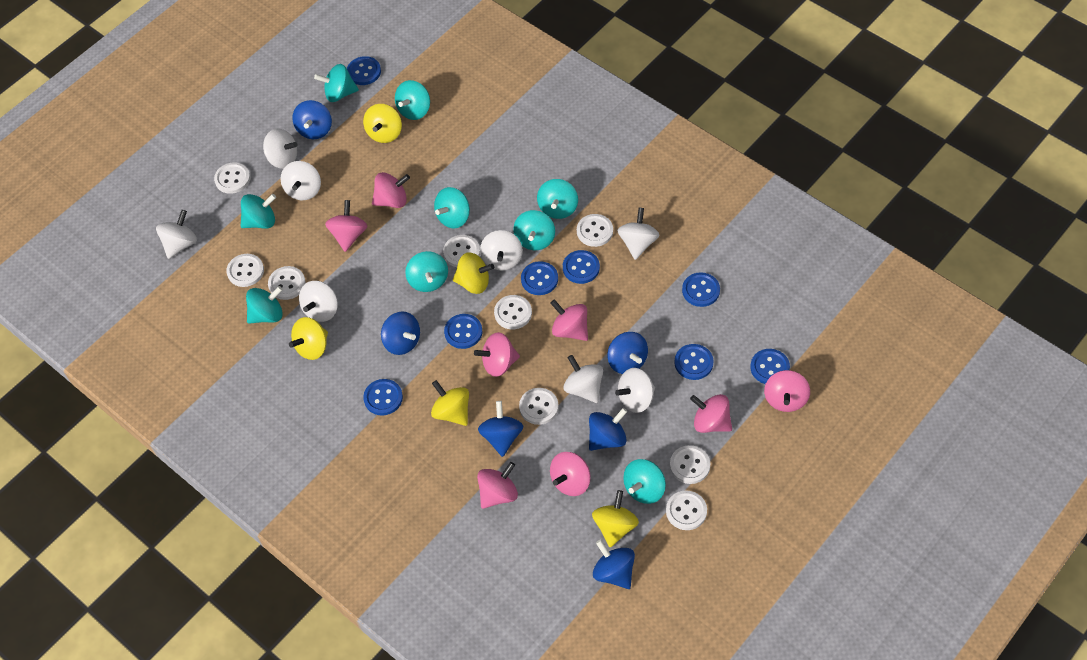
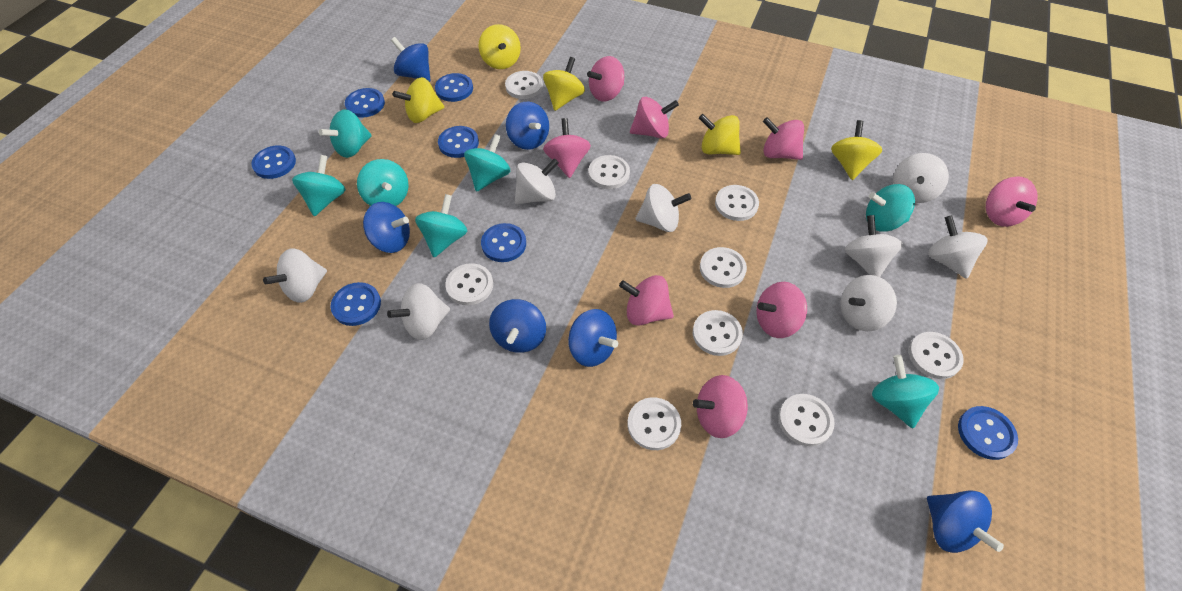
blue button: [347,56,381,85] [363,379,403,416] [444,314,482,349] [521,261,558,295] [563,250,600,284] [674,344,714,380] [682,272,720,307] [750,349,790,384] = 8 -> [251,146,296,179] [331,282,381,326] [345,88,385,118] [435,73,473,102] [438,126,479,158] [481,223,526,262] [958,406,1018,460] = 7
turquoise spinning top: [241,194,276,228] [246,286,283,324] [314,64,359,102] [395,80,430,120] [405,251,448,292] [434,187,470,228] [513,210,555,250] [537,179,578,219] [623,459,666,504] = 9 -> [292,155,346,216] [319,109,372,158] [357,159,409,206] [415,194,467,257] [464,134,510,192] [866,184,915,232] [872,355,939,428] = 7

